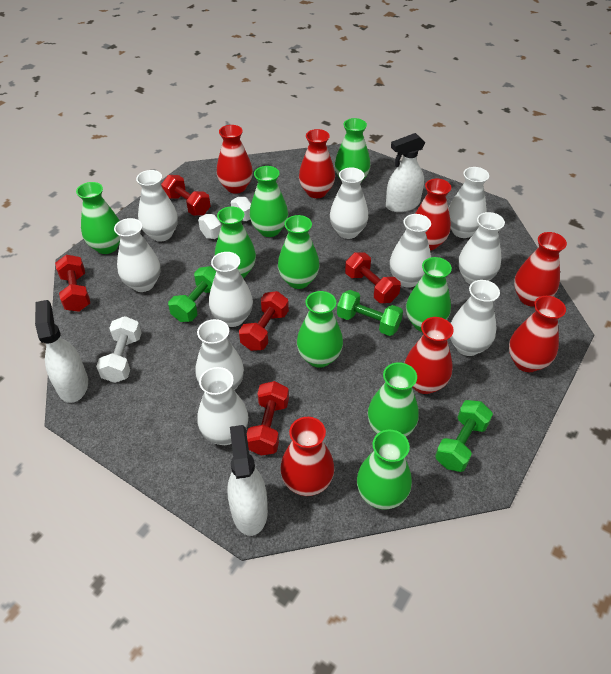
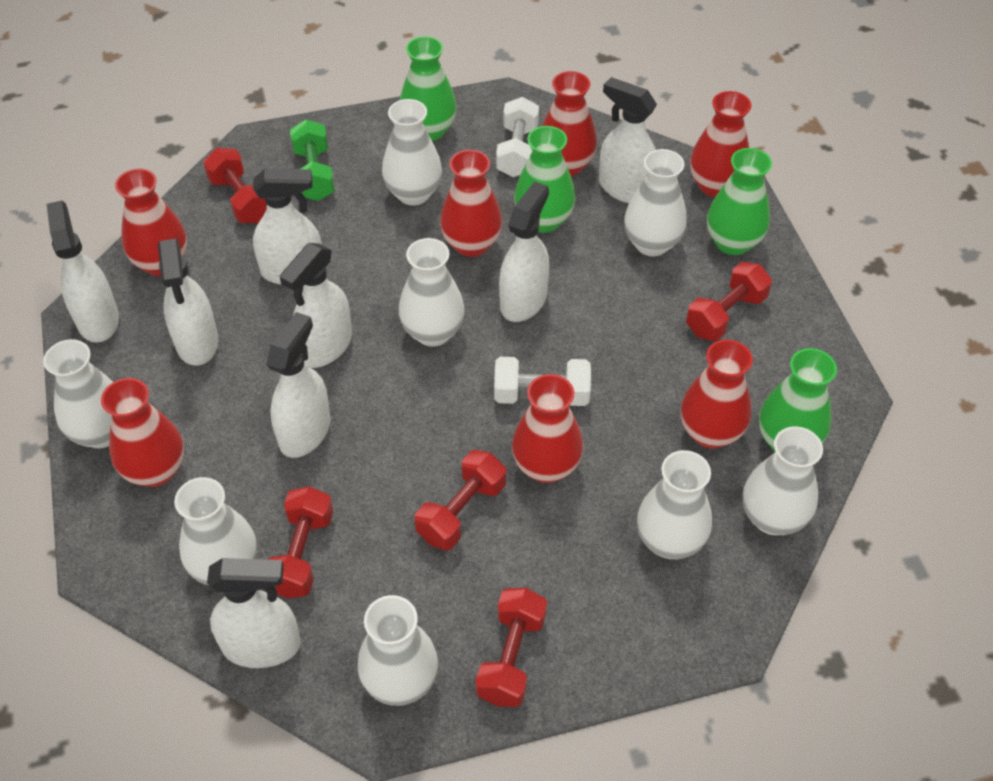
green dumbbell: [168,266,216,322] [337,290,403,336] [435,400,493,472] = 3 -> [290,119,335,201] = 1
green vase: [76,182,121,254] [215,207,256,278] [250,166,288,237] [278,215,320,289] [297,291,343,368] [335,118,370,182] [357,430,412,509] [368,362,419,437] [406,257,452,332] = 9 -> [400,36,457,141] [514,126,575,233] [707,148,772,255] [759,348,837,452] = 4
white spray bottle: [35,300,88,403] [227,425,268,536] [386,133,425,212] = 3 -> [47,200,119,343] [158,238,218,366] [207,558,301,668] [253,168,322,285] [266,312,331,458] [280,243,352,368] [499,181,549,322] [599,77,657,203] = 8
white vase: [114,218,160,292] [136,170,178,242] [196,319,244,390] [197,367,249,445] [209,252,253,327] [330,167,368,239] [389,214,431,288] [448,167,489,238] [450,280,500,356] [458,212,505,284] = 10 -> [43,339,113,448] [174,477,257,585] [357,595,438,706] [382,99,442,205] [399,238,465,347] [624,149,686,256] [637,450,712,559] [743,427,823,535] = 8

